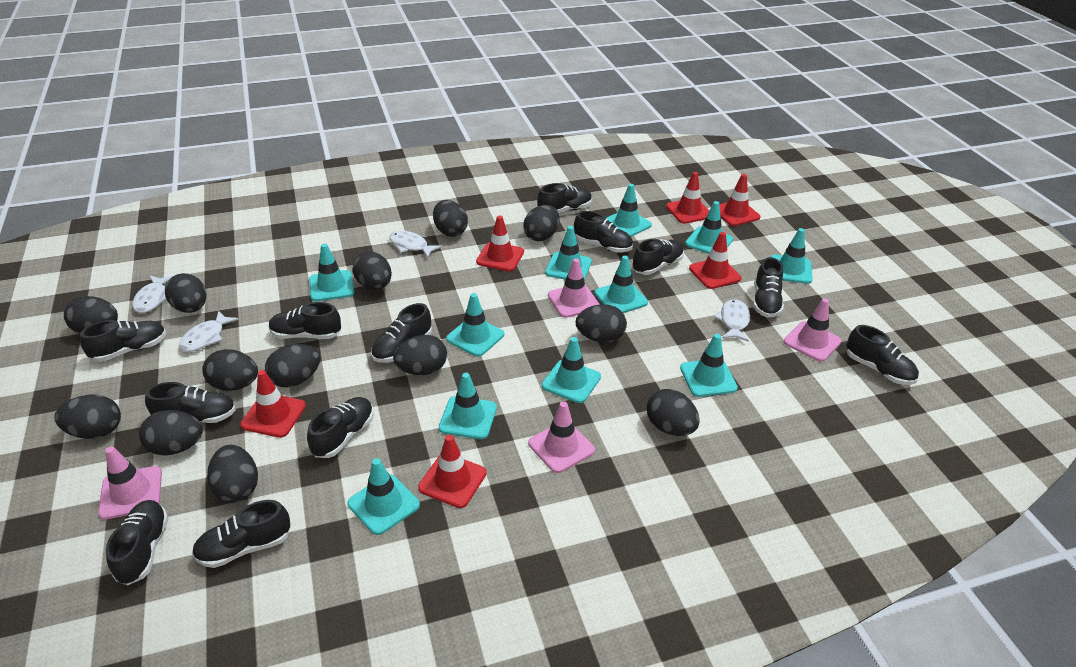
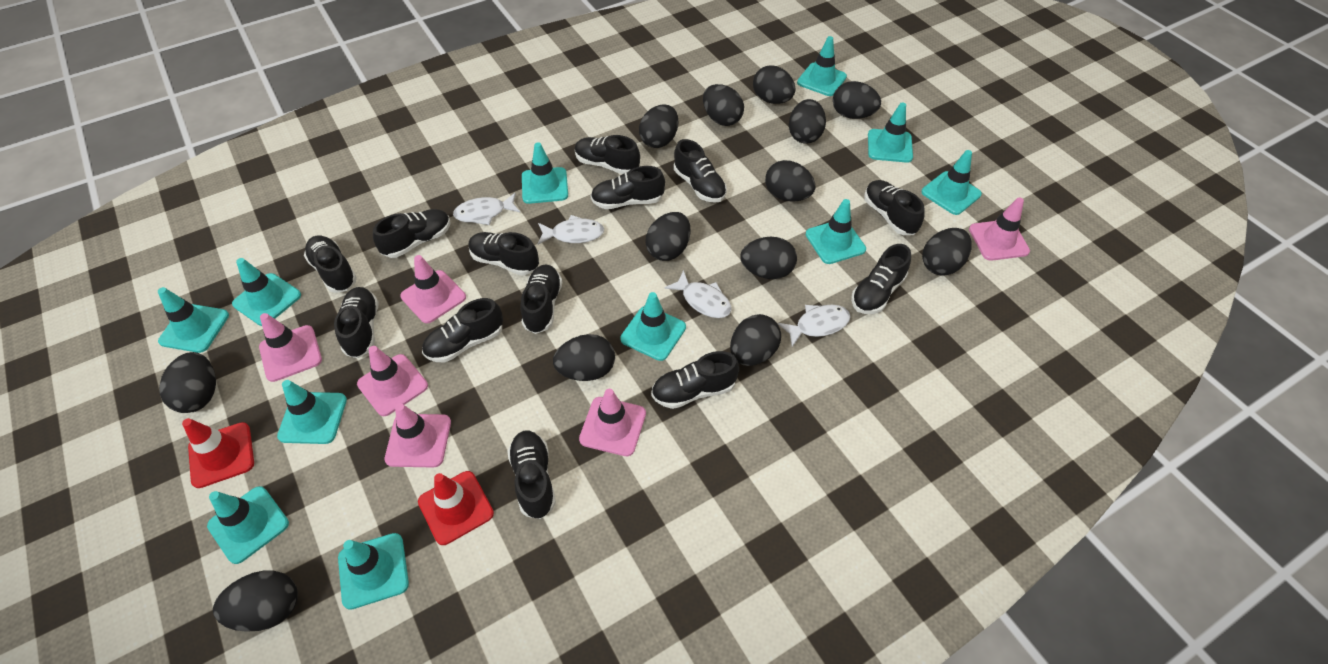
black shoe: [80,320,166,362] [106,500,169,585] [145,382,235,423] [192,500,290,568] [269,302,341,339] [307,397,374,458] [371,303,432,363] [537,183,592,213] [574,211,633,252] [632,239,684,275] [753,257,784,318] [847,325,919,385] = 12 -> [304,236,357,293] [334,287,379,358] [373,209,451,258] [422,298,503,362] [469,232,539,276] [507,431,556,519] [520,264,562,334] [575,135,640,174] [591,166,665,209] [651,351,739,409] [674,139,727,203] [851,244,911,314] [864,180,925,235] = 13
pink traffic cone: [98,446,162,520] [528,401,595,473] [548,258,600,318] [784,298,842,362] = 4 -> [259,313,322,382] [357,346,428,416] [385,403,451,468] [400,255,466,323] [579,389,646,456] [969,198,1030,261] = 6
red traffic cone: [240,370,306,438] [418,435,487,508] [476,216,524,271] [666,172,709,224] [689,232,742,289] [719,174,760,226] = 6 -> [182,418,254,488] [418,471,494,545] = 2

